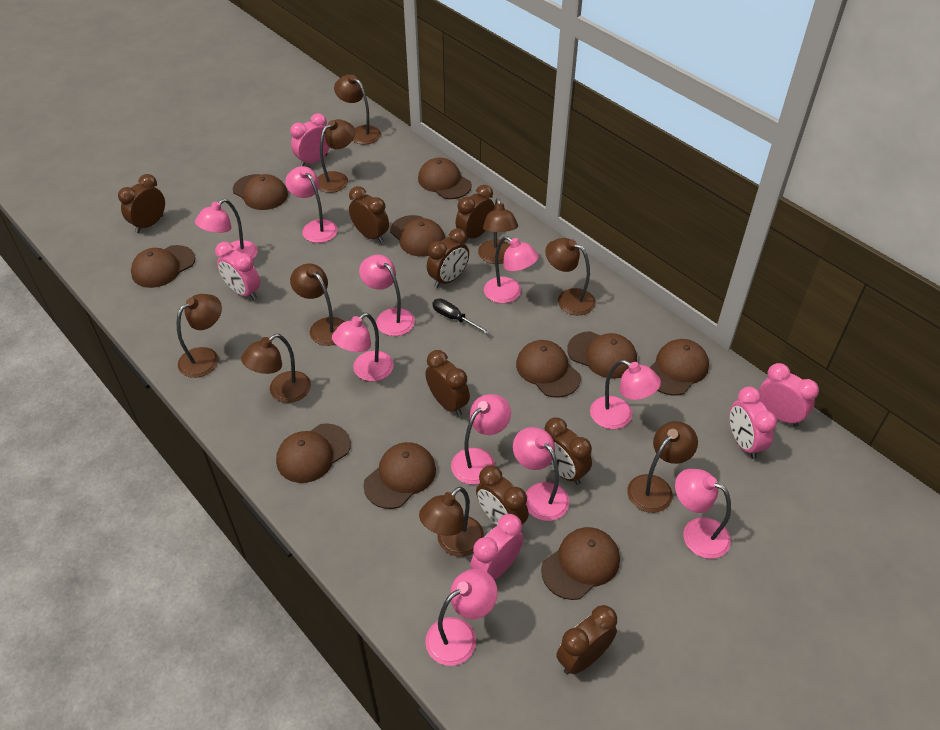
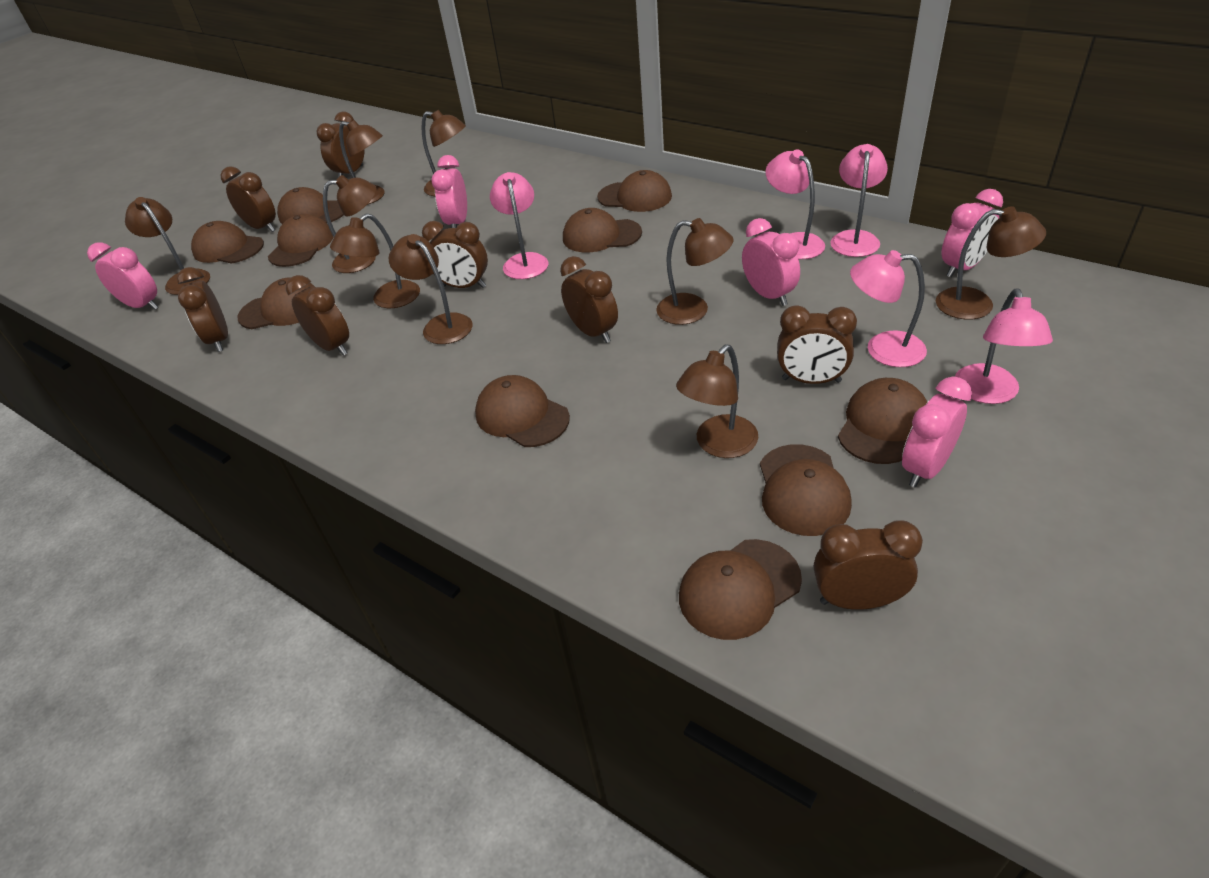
black screwdriver: [432,298,490,334] = 1 -> none = 0
pink lamp: [195,199,258,259] [285,166,338,243] [332,313,394,381] [359,255,415,336] [425,569,498,666] [451,394,511,484] [484,236,539,303] [513,427,570,521] [590,360,661,429] [675,469,731,559] = 10 -> [490,172,548,279] [765,149,825,259] [830,144,888,257] [850,250,927,367] [955,289,1053,404] = 5

